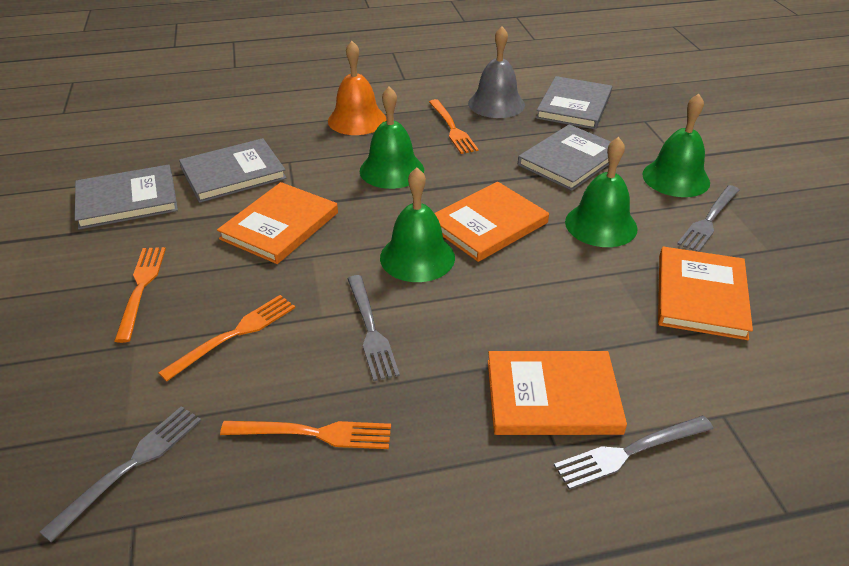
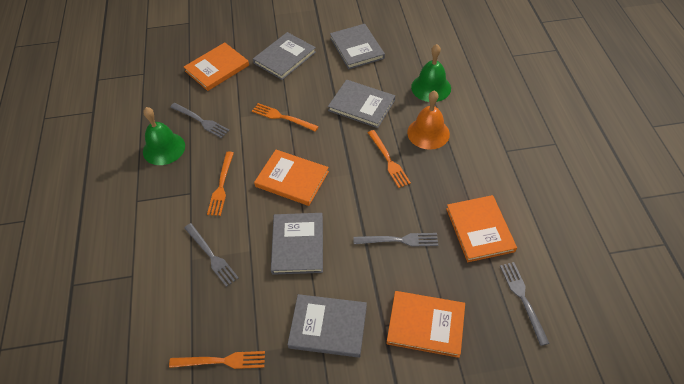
green bell: [360,86,424,189] [380,167,455,282] [565,137,638,247] [642,94,710,197] = 4 -> [143,107,185,165] [411,44,451,102] = 2
grey bell: [468,26,525,118] = 1 -> none = 0
grey book: [75,165,178,230] [179,138,287,203] [518,124,611,191] [536,76,612,129] = 4 -> [253,32,316,80] [271,213,323,275] [287,294,367,358] [328,80,395,128] [330,24,385,69] = 5

